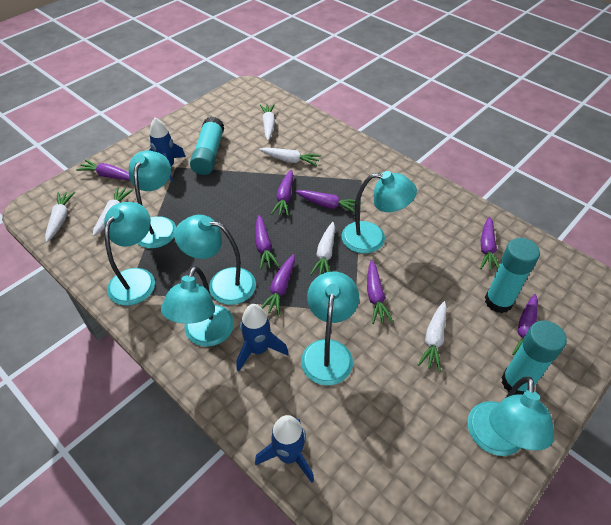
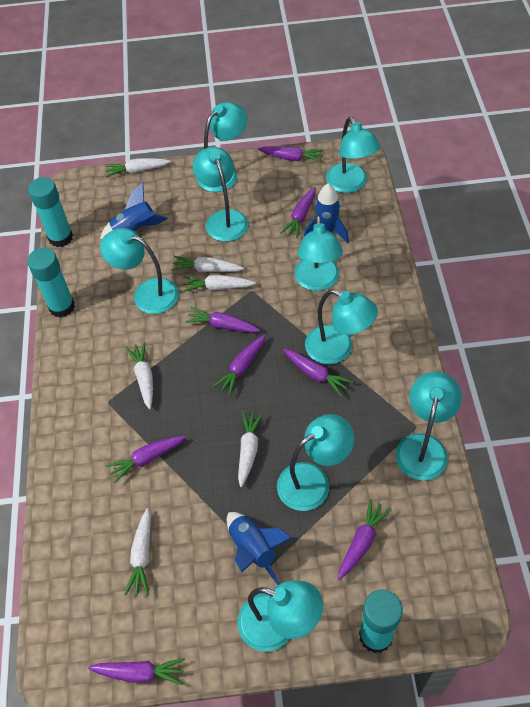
turquoise lamp: [104,202,155,306] [129,150,176,248] [161,266,234,347] [174,215,256,305] [301,272,359,385] [342,171,417,254] [468,377,554,456] = 7 -> [100,228,179,314] [193,147,248,242] [197,102,247,192] [237,580,323,652] [277,414,354,511] [295,215,343,291] [305,289,378,364] [326,117,380,193] [395,372,462,481] = 9

